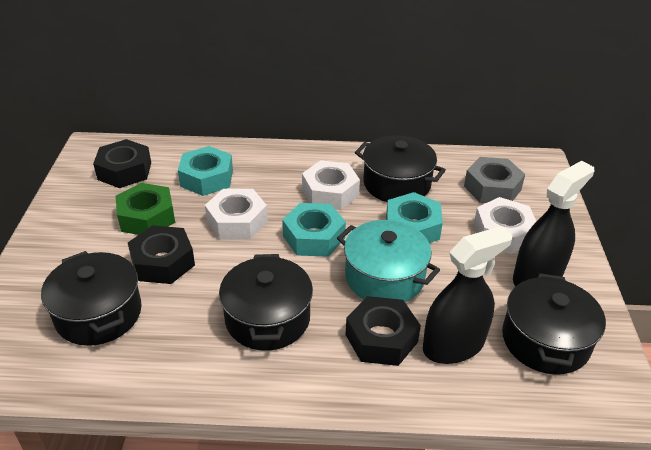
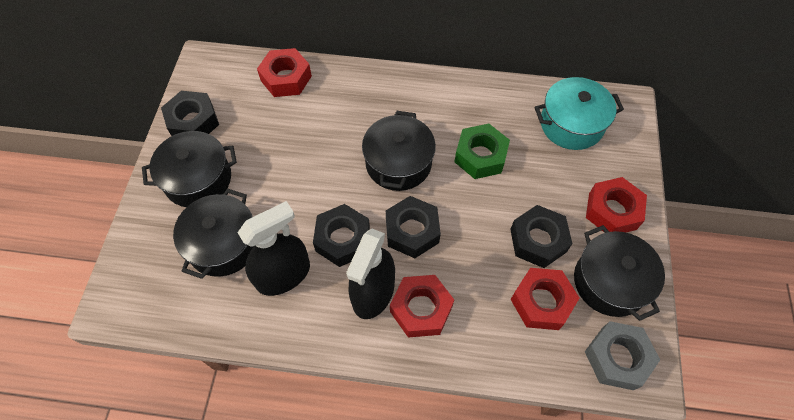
black nut: [93,139,151,188] [128,225,195,284] [345,296,421,366] = 3 -> [161,91,219,136] [313,204,370,267] [386,196,441,258] [510,205,572,268] = 4
red nut: none = 0 -> [257,48,312,97] [390,275,454,338] [511,268,579,330] [586,177,647,232] = 4
turquoise nut: [178,146,233,196] [282,203,346,257] [386,192,443,243] = 3 -> none = 0
white nut: [205,189,268,240] [302,160,360,210] [474,197,537,254] = 3 -> none = 0

